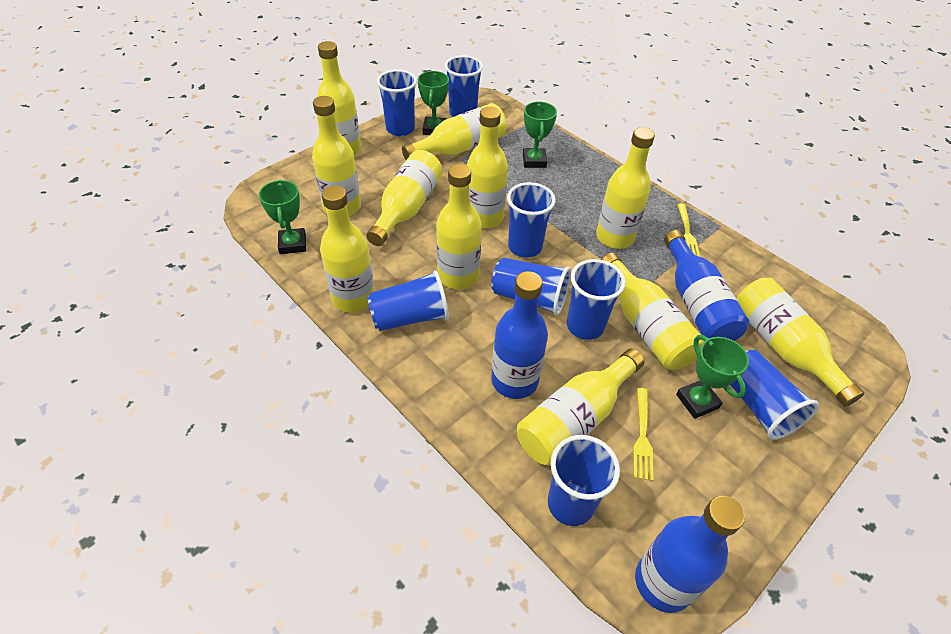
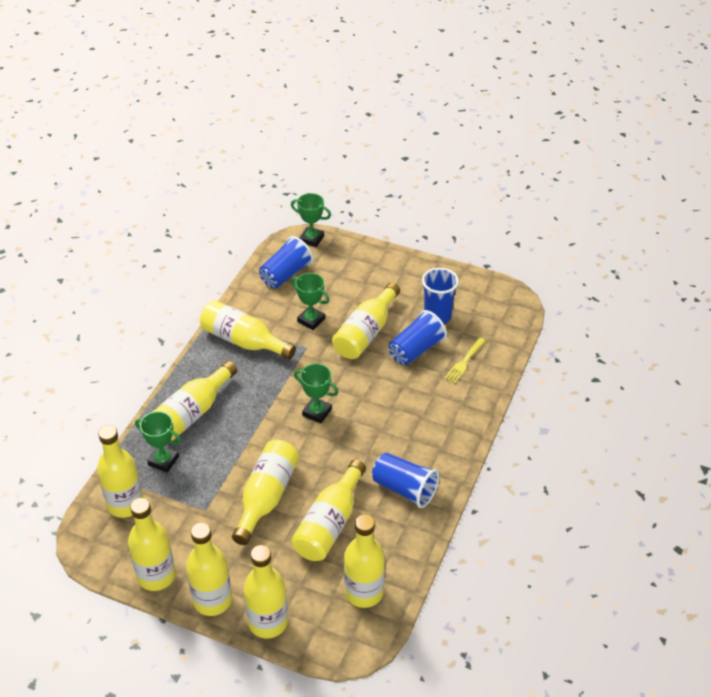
blue bottle: [491,271,548,399] [635,496,745,613] [664,230,749,341] = 3 -> none = 0
blue cup: [367,270,449,331] [377,69,417,136] [444,55,483,117] [491,258,571,316] [507,182,556,258] [548,435,620,526] [567,259,626,340] [730,350,819,440] = 8 -> [259,236,313,288] [372,453,440,508] [389,310,447,365] [422,268,459,324] = 4
yellow bottle: [312,96,361,216] [317,41,361,156] [320,185,375,313] [366,150,443,246] [402,103,506,160] [436,164,482,289] [467,107,508,228] [517,348,644,466] [596,127,655,249] [602,253,705,370] [737,278,864,406] = 11 -> [97,425,143,518] [128,498,176,591] [153,361,237,441] [186,523,232,616] [200,300,296,360] [232,440,299,545] [243,545,288,639] [292,459,366,561] [332,282,400,359] [344,514,385,608] = 10
yellow fork: [633,388,654,481] [677,203,700,257] = 2 -> [445,338,485,383] = 1

